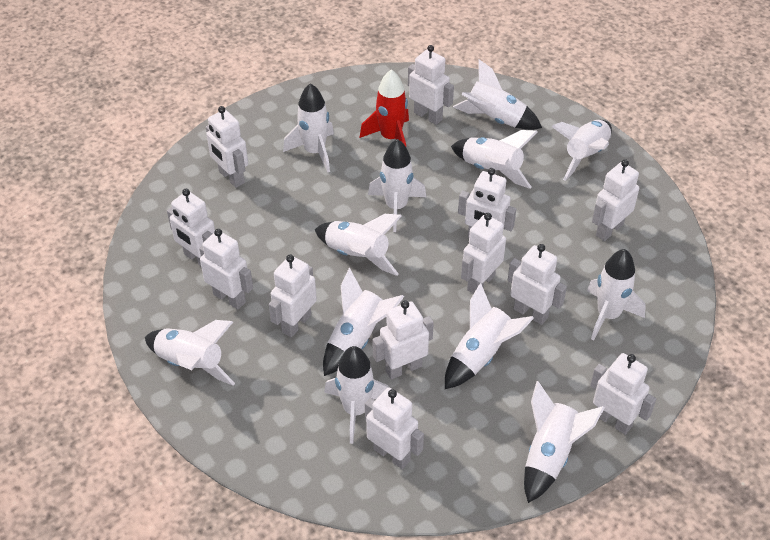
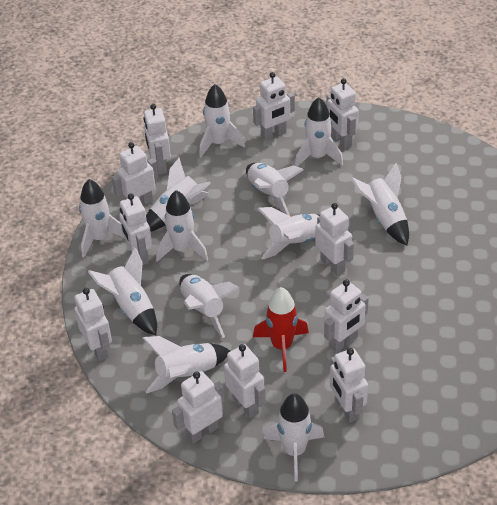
white robot: [167,189,215,266] [199,229,253,309] [206,106,248,188] [269,255,317,337] [365,388,424,469] [373,300,434,379] [408,45,454,125] [458,168,516,237] [461,213,506,294] [508,244,567,325] [590,353,656,435] [592,159,639,241] = 12 -> [74,288,112,361] [112,142,158,205] [119,194,153,265] [143,104,171,174] [172,371,225,444] [224,344,266,418] [253,72,295,140] [315,203,354,276] [324,279,369,352] [326,78,359,149] [330,348,368,423] = 11

